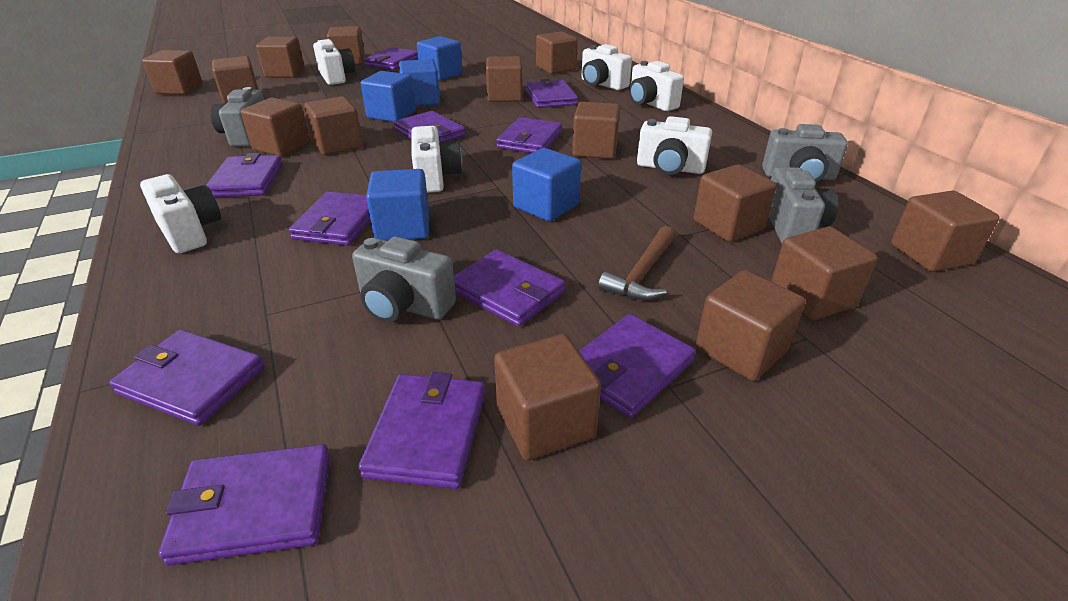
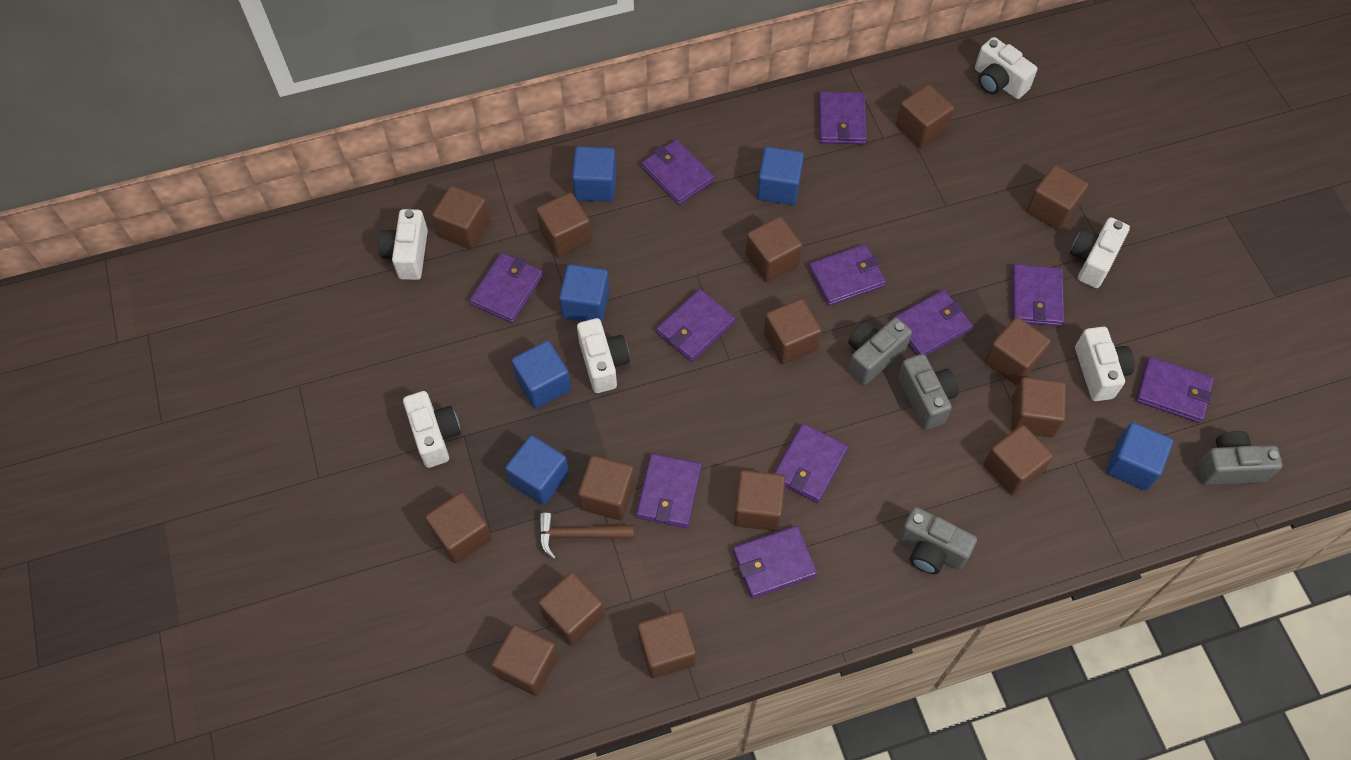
blue cube: [361,71,416,122] [366,169,429,241] [399,59,440,106] [417,36,463,81] [512,148,581,222] = 5 -> [505,435,569,505] [512,341,571,408] [559,264,610,323] [572,147,616,202] [757,147,804,205] [1106,422,1173,491] = 6
brown cube: [142,50,203,95] [212,56,258,104] [241,98,310,157] [256,37,305,78] [304,96,363,155] [327,26,365,65] [486,56,523,102] [494,334,601,460] [536,31,578,74] [572,102,620,159] [693,164,777,242] [696,270,806,381] [771,227,878,320] [891,190,999,272] = 14 -> [425,492,492,563] [432,186,490,249] [491,624,558,696] [536,193,592,257] [538,572,605,646] [578,455,635,520] [637,611,696,678] [734,470,785,531] [745,217,802,282] [764,299,822,364] [896,84,954,148] [983,425,1053,495] [985,317,1051,386] [1011,377,1066,438] [1026,165,1089,230] = 15

